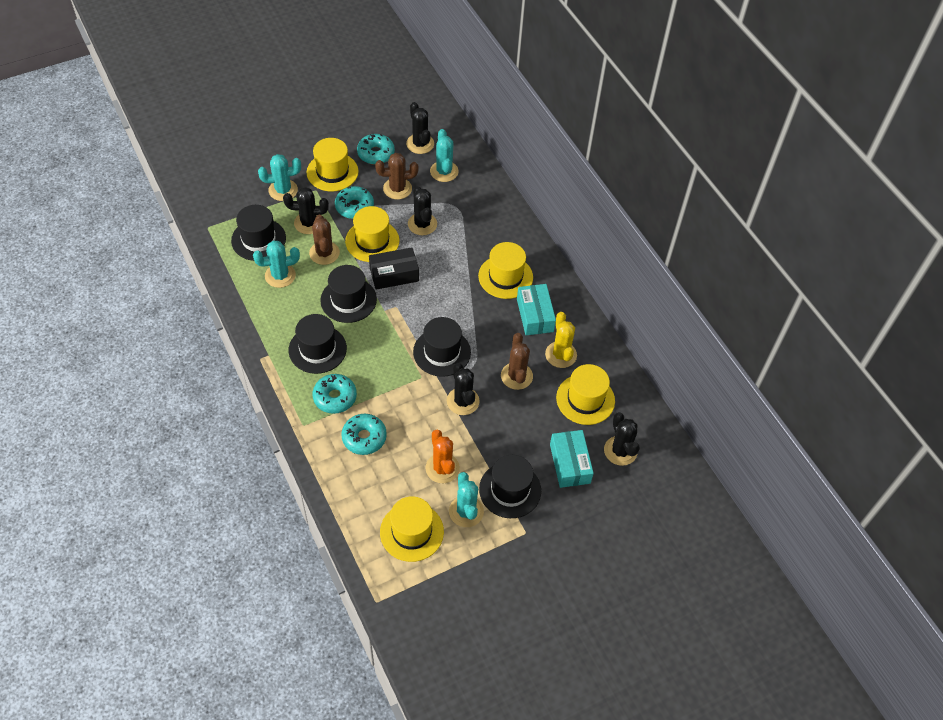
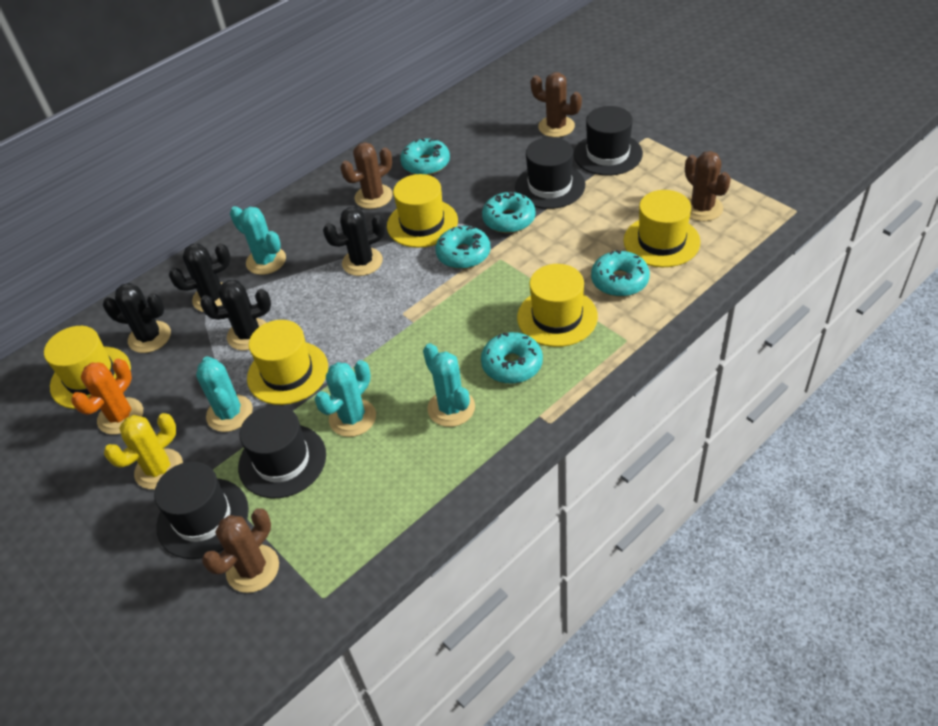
black box: [369,247,419,290] = 1 -> none = 0
black cactus: [283,187,329,234] [406,102,434,154] [408,186,437,235] [447,363,480,415] [604,412,640,466] = 5 -> [103,283,171,353] [169,243,231,312] [200,280,271,350] [323,207,386,276] = 4
black hat: [231,205,286,261] [289,314,347,374] [320,265,377,323] [413,317,471,377] [479,455,541,518] = 5 -> [154,462,249,559] [238,405,326,498] [515,137,585,209] [574,106,643,176] = 4
brown cactus: [309,215,340,265] [375,153,419,199] [501,333,533,390] = 3 -> [202,508,279,593] [341,142,393,209] [531,72,582,137] [685,151,731,221] = 4
turquoise box: [517,284,556,335] [550,430,594,488] = 2 -> none = 0
turquoise donut: [312,374,357,414] [335,186,374,219] [341,414,387,455] [357,134,395,165] = 4 -> [400,138,450,175] [436,226,490,269] [481,332,543,384] [482,191,536,233] [591,250,650,297] = 5

